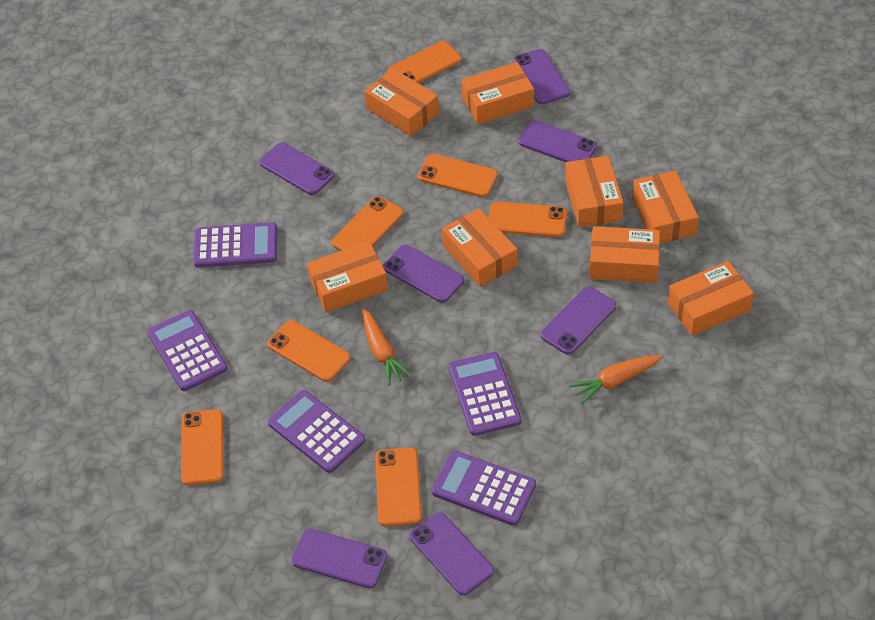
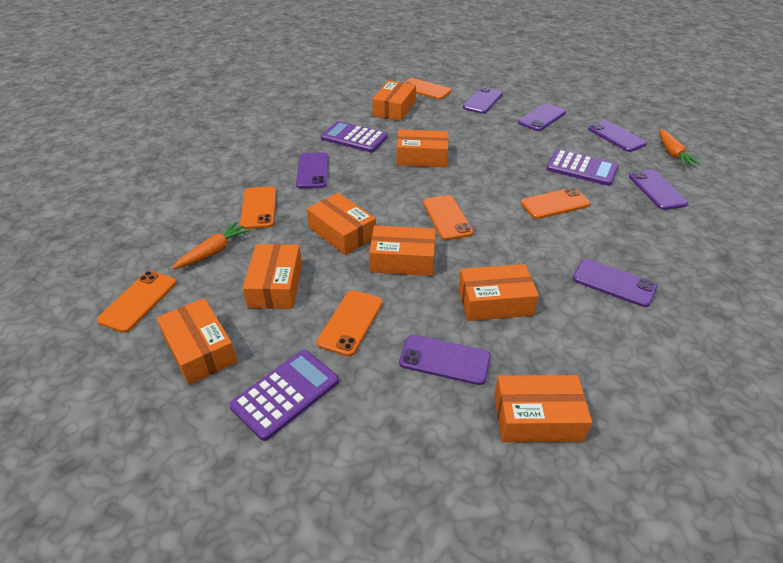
orange phone: [181,409,224,485] [267,320,350,382] [332,196,403,251] [375,447,422,527] [388,41,461,83] [418,154,498,197] [488,202,567,237] = 7 -> [97,271,176,333] [240,187,276,229] [317,290,383,357] [404,78,451,100] [423,195,473,240] [521,187,590,219] = 6
purple calculator: [147,310,228,391] [193,222,277,268] [268,390,365,473] [432,451,536,526] [449,352,522,436] = 5 -> [229,350,339,441] [321,121,387,152] [546,149,619,186] = 3

